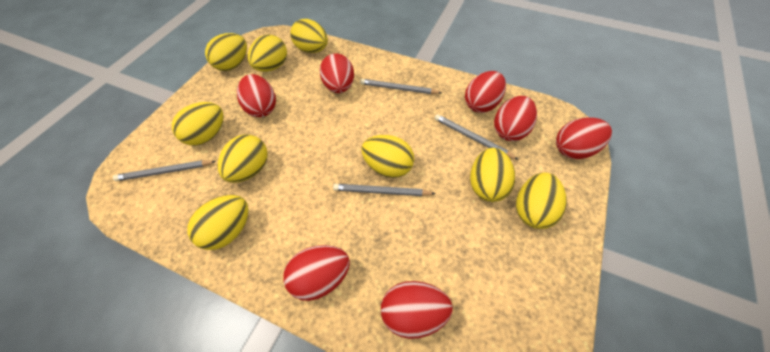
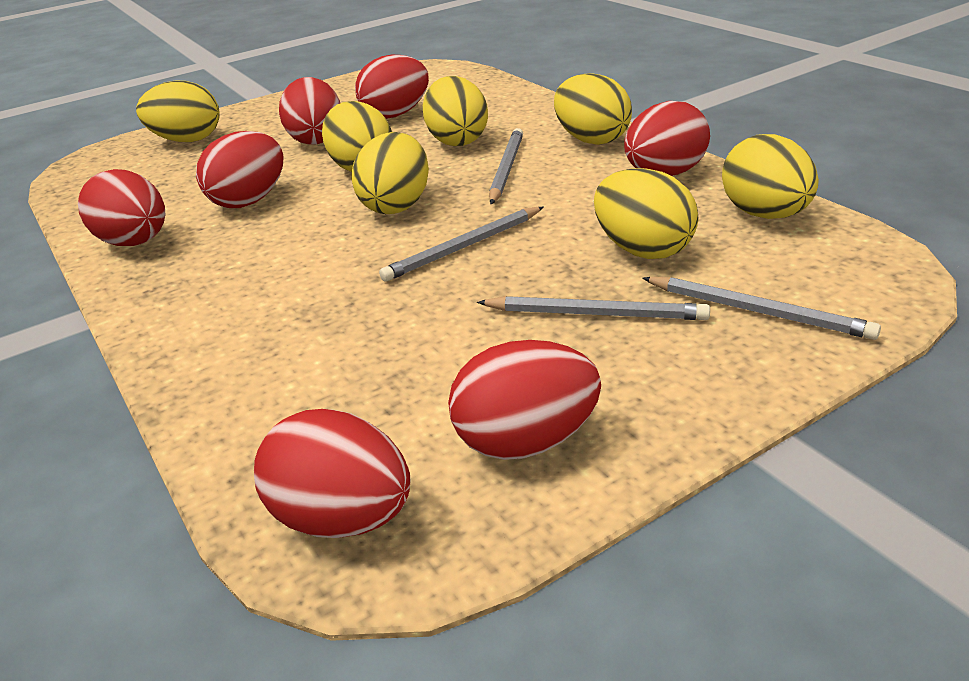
yellow egg: [172,102,224,146] [187,195,248,250] [205,33,247,71] [217,134,268,183] [248,34,287,72] [290,19,328,53] [361,135,414,178] [470,148,515,202] [516,173,567,229] = 9 -> [136,81,220,142] [322,101,392,172] [351,132,429,214] [423,76,488,146] [554,73,632,145] [594,168,698,259] [722,134,819,219] = 7

